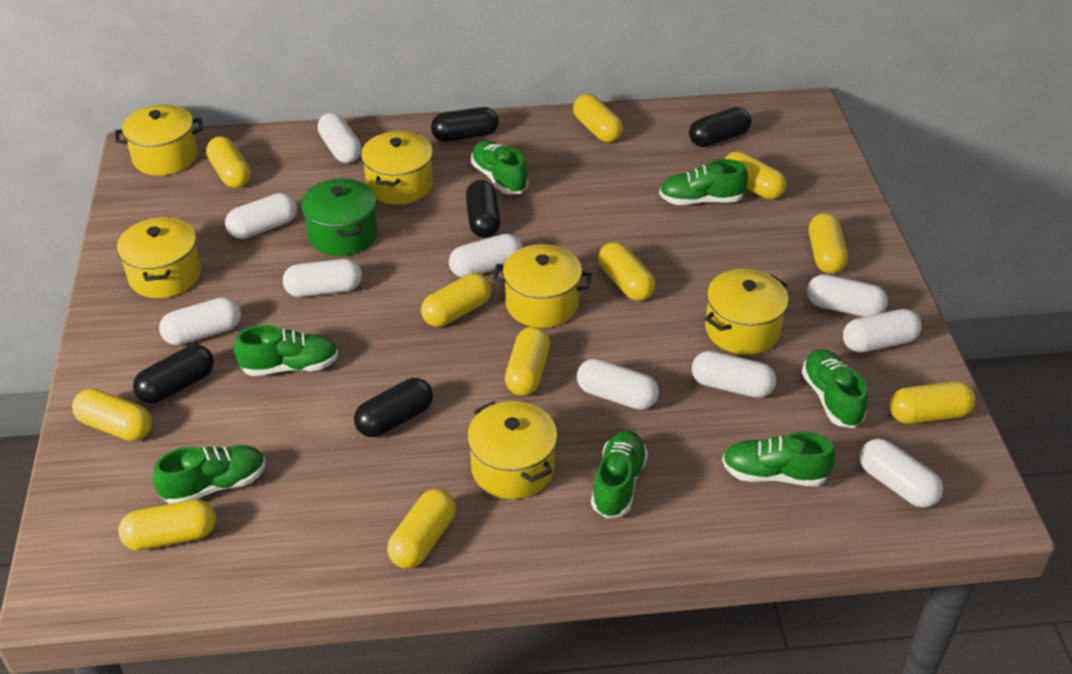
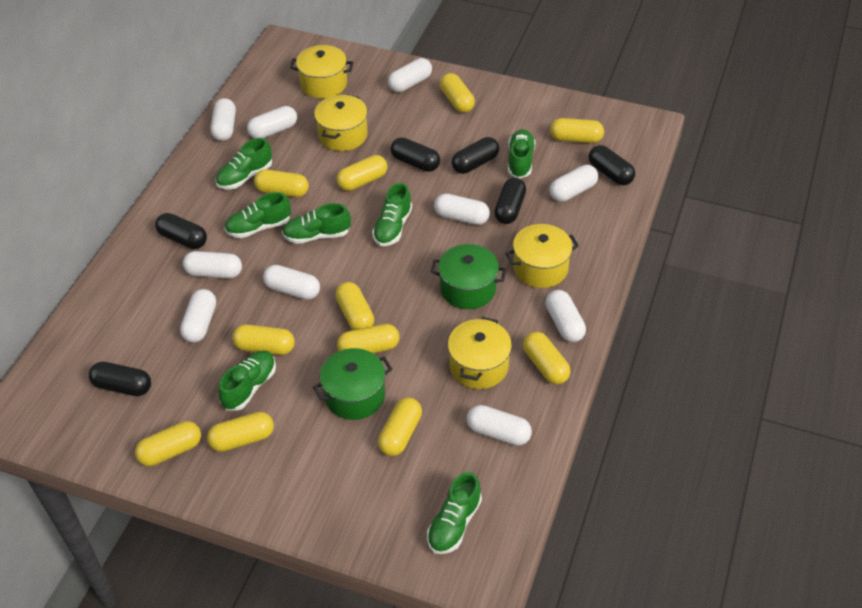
black capsule: [133,345,214,404] [354,378,433,437] [431,107,499,142] [466,180,500,238] [689,107,751,147] = 5 -> [89,362,151,396] [155,213,207,249] [390,137,440,172] [452,137,499,174] [494,178,526,224] [589,145,635,185] = 6
green pot: [301,178,377,256] = 1 -> [313,348,392,420] [431,244,506,309] = 2
yellow pot: [115,104,203,176] [117,217,201,298] [361,131,433,205] [467,401,558,499] [493,244,592,328] [705,269,789,355] = 6 -> [290,45,353,98] [314,95,368,151] [448,317,512,389] [506,224,579,288] = 4

